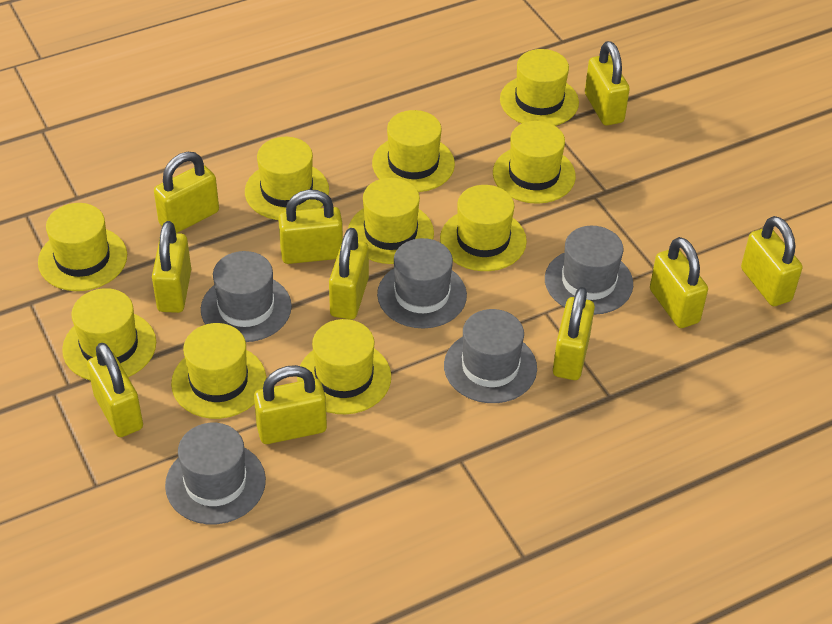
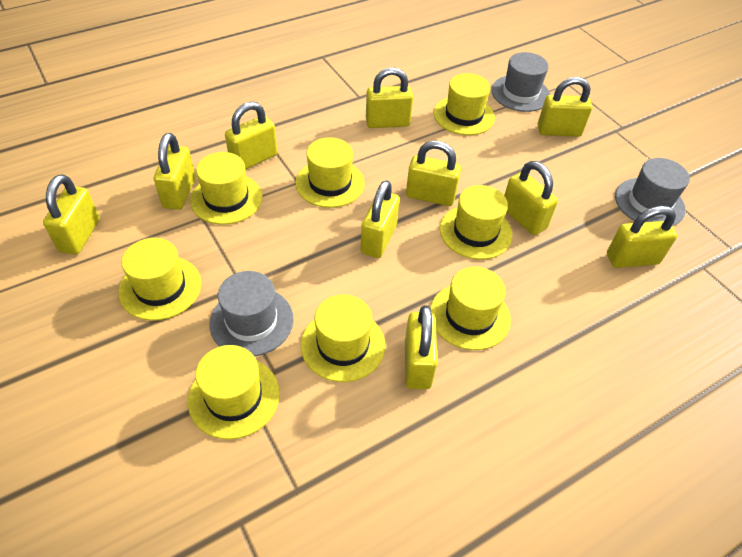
grey hat: [165,423,266,524] [201,251,292,342] [377,238,467,328] [444,309,537,403] [545,226,633,315] = 5 -> [209,271,294,356] [491,52,550,112] [615,158,690,226] = 3
yellow hat: [38,203,127,291] [62,288,156,380] [171,323,266,419] [245,137,329,220] [297,319,391,414] [348,178,434,264] [372,110,455,192] [440,185,527,271] [493,121,576,204] [500,49,579,126] = 10 -> [119,238,201,321] [188,345,280,439] [190,152,263,225] [296,137,365,208] [301,294,385,382] [430,267,511,350] [433,73,495,135] [440,185,512,260] = 8

